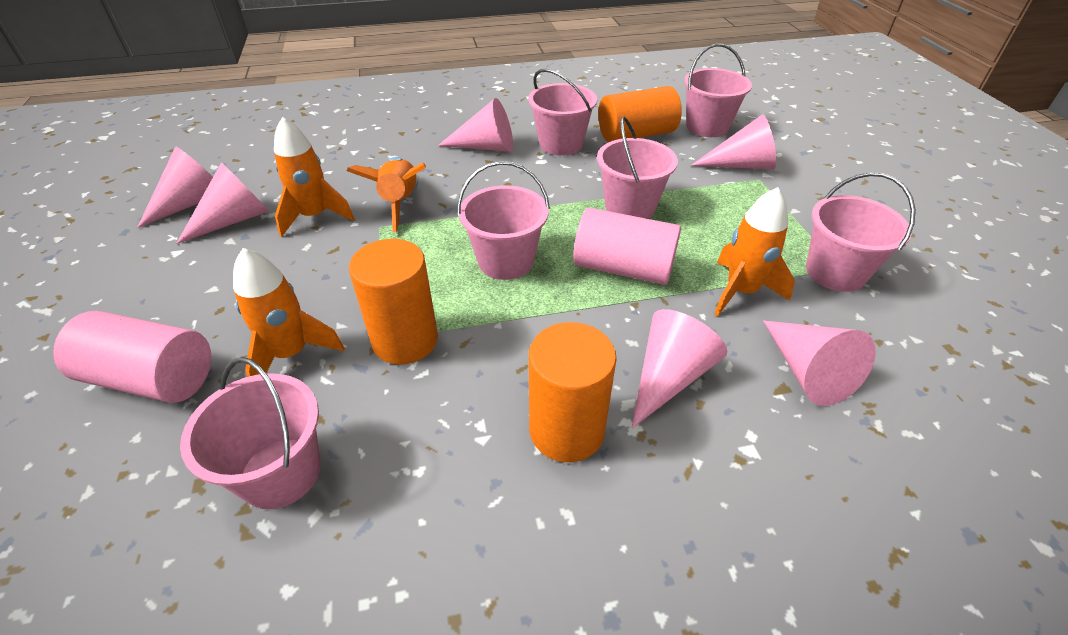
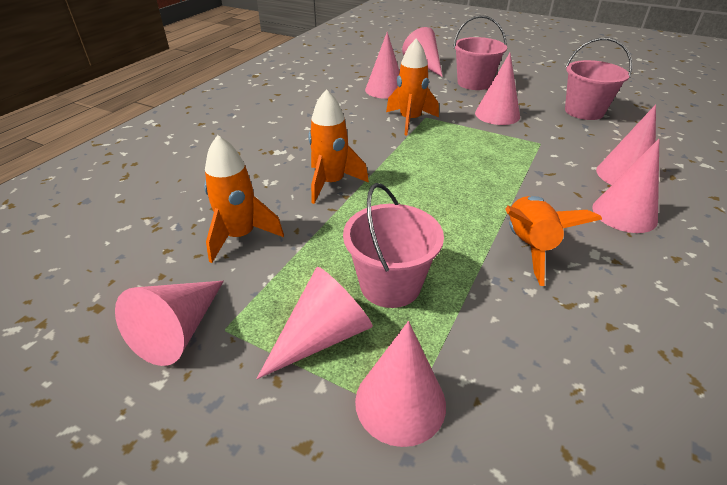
orange cylinder: [349,239,438,364] [529,322,616,462] [598,86,682,142] = 3 -> none = 0
pink bucket: [180,357,321,509] [457,161,550,280] [528,69,597,156] [597,117,678,219] [684,44,752,137] [806,172,916,292] = 6 -> [343,183,444,308] [453,15,507,90] [565,38,632,120] = 3
pink cone: [137,147,213,228] [176,162,269,244] [438,98,513,152] [632,309,727,428] [691,115,776,170] [763,320,876,406] = 6 -> [115,281,224,366] [256,267,373,379] [355,321,446,447] [365,32,400,99] [402,27,443,77] [475,53,520,125] [592,139,659,233] [596,104,656,185] = 8
pink cylinder: [53,311,211,403] [573,208,681,285] = 2 -> none = 0

